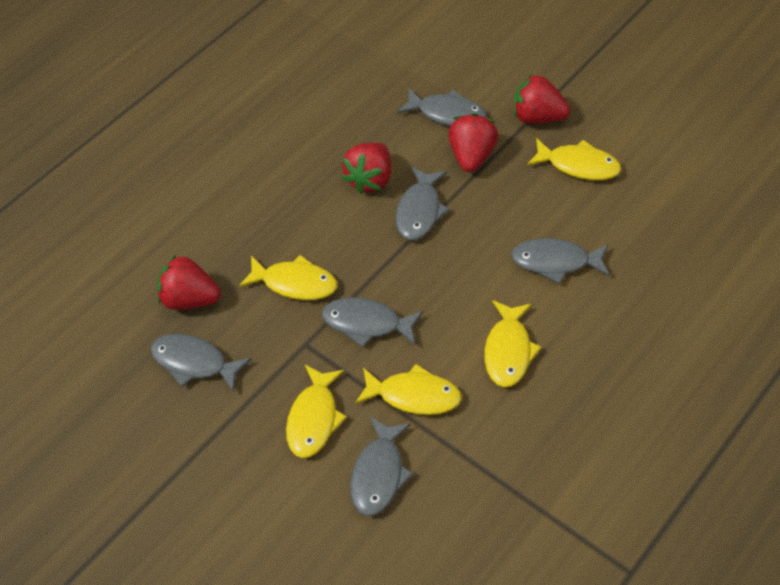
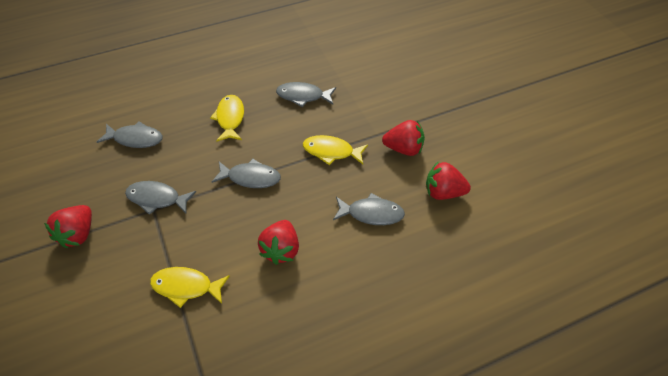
grey fish: [151,334,251,392] [322,297,423,347] [350,417,413,516] [395,167,449,240] [397,88,487,126] [511,238,609,284] = 6 -> [97,121,163,148] [125,181,196,215] [212,159,281,188] [276,82,336,107] [333,193,405,225] = 5
yellow fish: [239,255,337,300] [286,365,347,458] [355,364,462,415] [484,300,542,387] [527,138,621,180] = 5 -> [150,267,230,308] [210,95,244,142] [303,135,368,165] = 3

